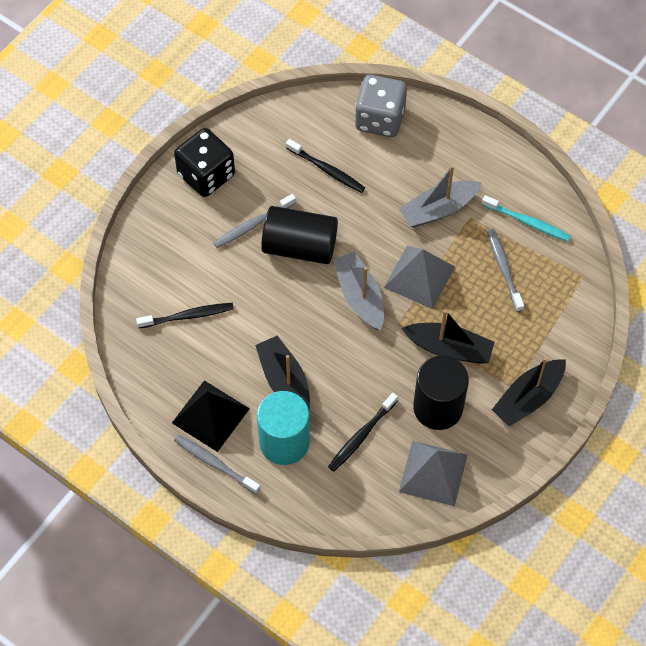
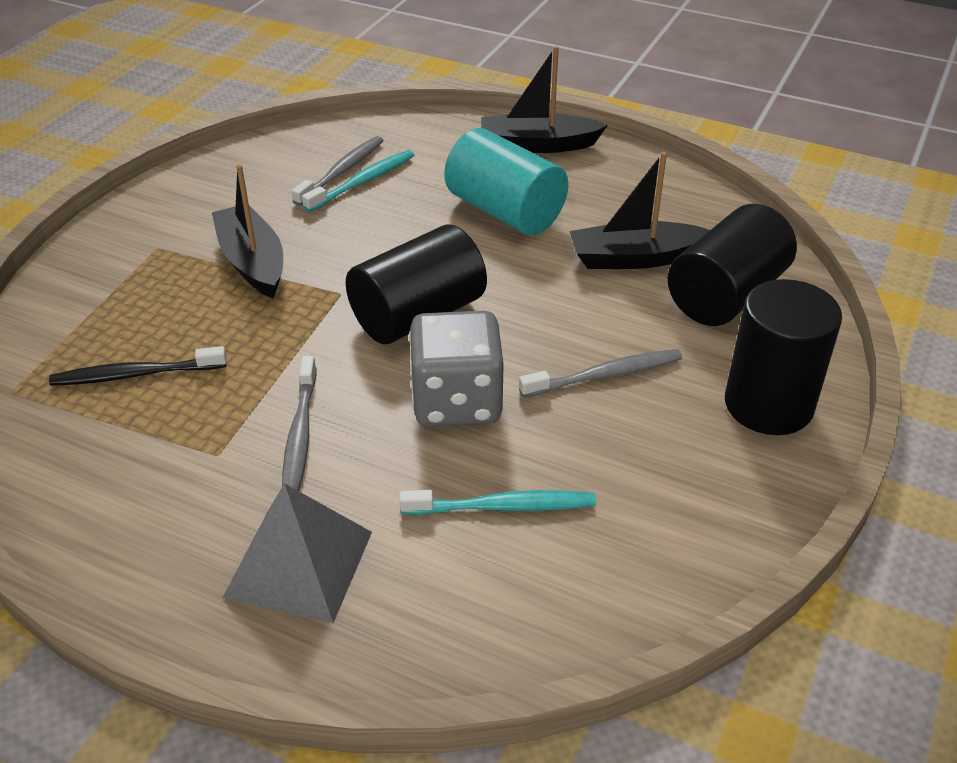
black cylinder: [261,206,338,264] [413,356,469,430] = 2 -> [345,224,487,344] [668,204,797,326] [725,279,842,435] = 3
black dice: [174,128,235,197] = 1 -> none = 0
black pyramid: [172,380,250,452] = 1 -> none = 0
black toothbrush: [136,303,234,328] [286,139,365,193] [328,393,398,472] = 3 -> [49,346,227,386] = 1
grey boat: [333,251,384,330] [399,165,482,228] = 2 -> none = 0
grey pyramid: [384,246,455,309] [399,441,468,507] = 2 -> [223,483,372,623] = 1
turquoise toothbrush: [482,195,570,242] = 1 -> [302,150,414,212] [399,490,596,515] = 2

